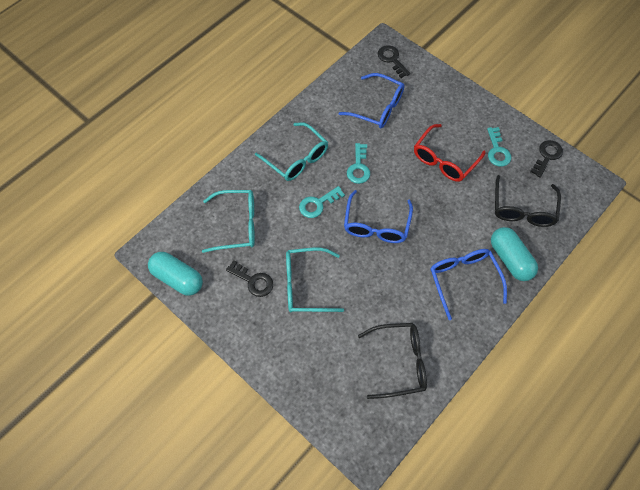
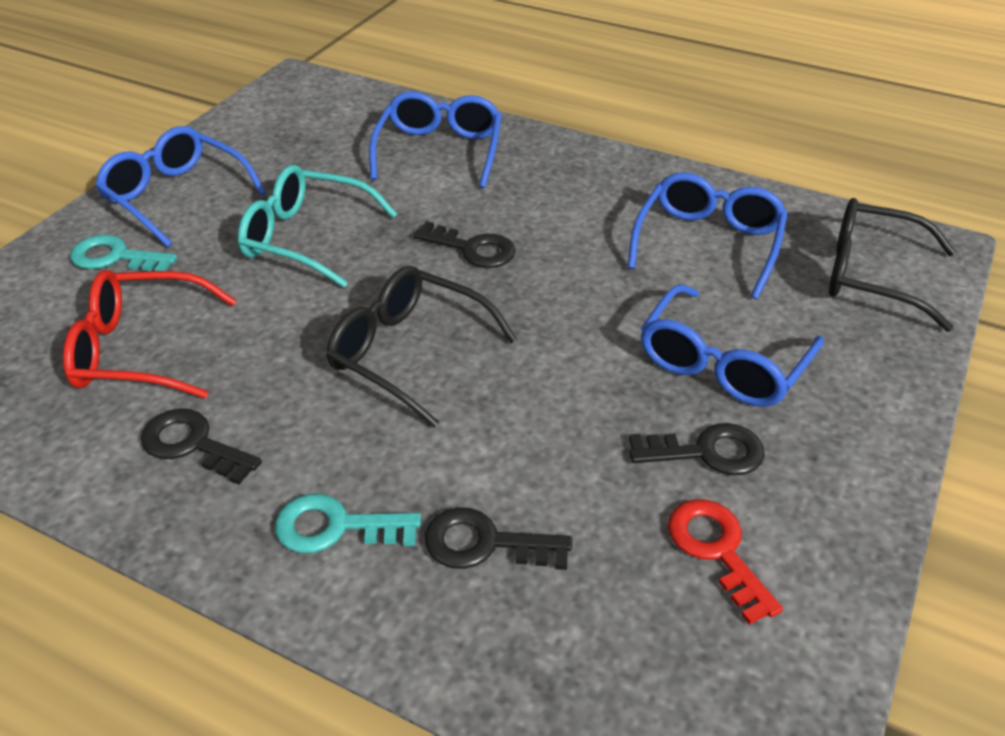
black key: [226,260,273,297] [378,45,410,78] [530,140,563,178] = 3 -> [141,408,262,485] [413,221,516,268] [425,507,572,570] [629,423,765,475] = 4
blue glasses: [338,73,405,129] [344,190,413,243] [430,249,507,320] = 3 -> [95,126,266,247] [369,91,502,188] [627,173,788,299] [641,284,824,407] = 4
red key: none = 0 -> [668,499,783,625] = 1
turquoise capsule: [148,252,203,296] [491,227,538,281] = 2 -> none = 0
turquoise glasses: [202,190,255,253] [255,122,328,181] [286,247,344,312] = 3 -> [238,165,397,288] = 1
turquoise key: [299,186,345,218] [347,143,370,184] [487,127,511,167] = 3 -> [70,235,177,271] [275,494,421,553] = 2

